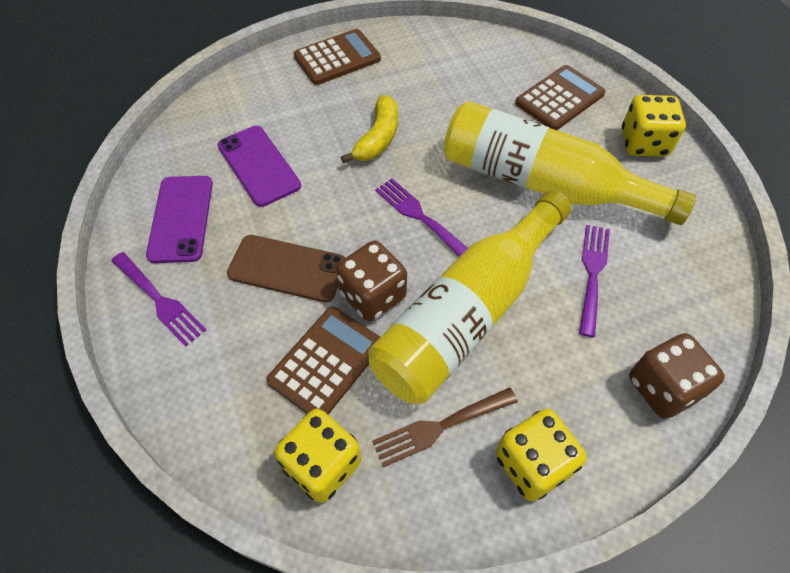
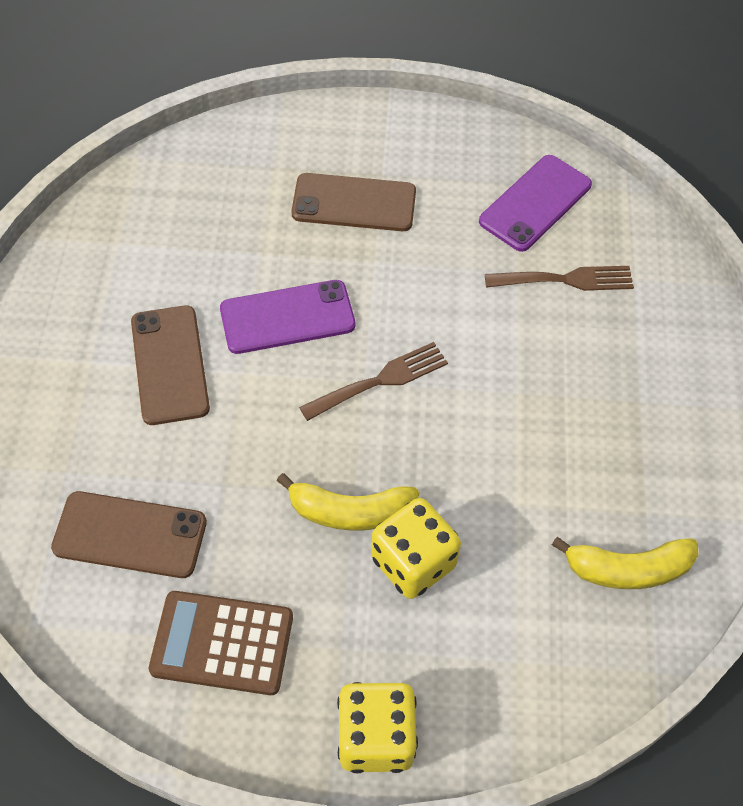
brown calculator: [266,307,380,415] [294,29,381,85] [515,65,605,130] = 3 -> [149,591,293,695] = 1
brown dice: [336,241,407,321] [629,333,725,419] = 2 -> none = 0
brown fork: [372,387,518,467] = 1 -> [299,342,448,421] [485,266,634,291] = 2
brown phone: [227,235,345,302] = 1 -> [51,491,207,578] [131,305,210,425] [291,173,416,231] = 3
purple fork: [111,252,206,347] [375,178,468,257] [579,225,610,337] = 3 -> none = 0
yellow banana: [341,95,398,163] = 1 -> [277,473,419,531] [552,537,698,589] = 2
yellow bottle: [368,190,572,404] [444,101,696,225] = 2 -> none = 0
yellow dice: [274,409,361,503] [496,409,587,501] [622,95,686,157] = 3 -> [337,682,418,773] [371,498,461,599] = 2

